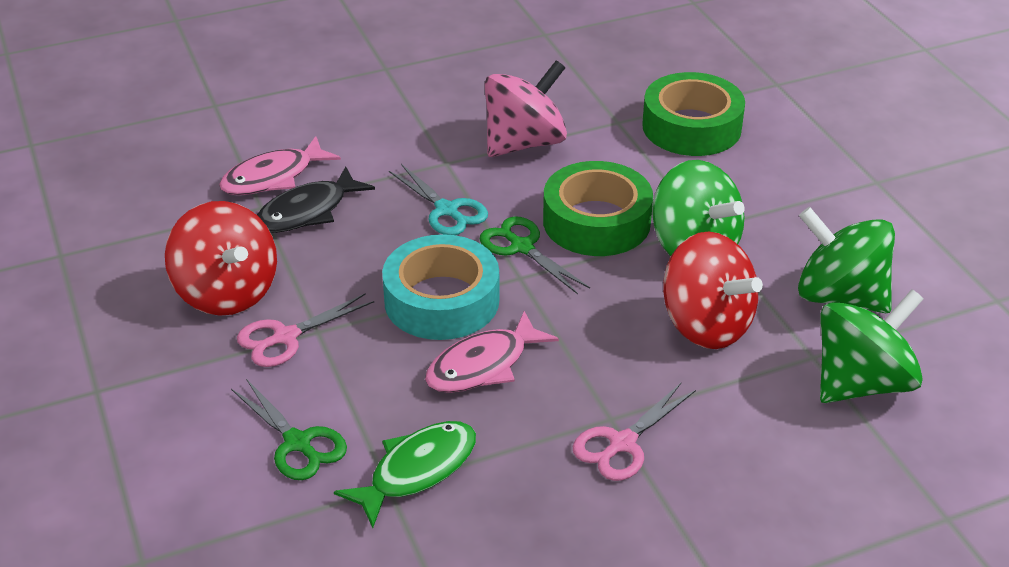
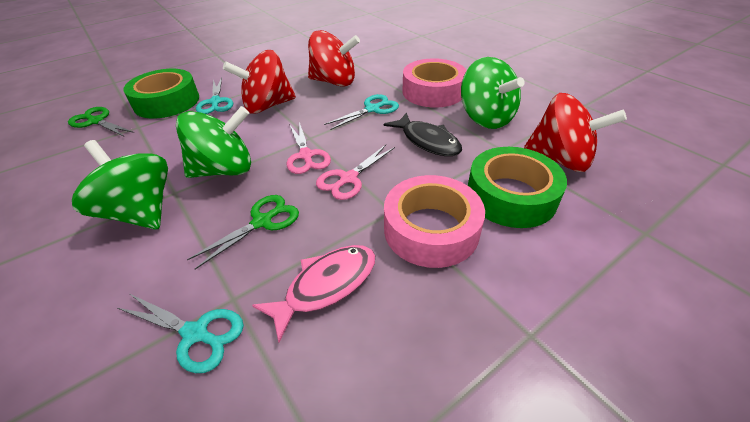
green fish: [334,421,476,528] = 1 -> none = 0
pink fish: [219,136,341,195] [425,311,559,393] = 2 -> [252,245,375,342] = 1
pink spinning top: [485,60,567,157] = 1 -> none = 0
pink tape: none = 0 -> [384,175,485,268] [402,59,467,108] = 2
red spinning top: [165,201,277,316] [663,231,763,349] = 2 -> [223,50,296,114] [308,30,360,87] [524,93,627,172] = 3
turquoise scissors: [389,164,488,235] = 1 -> [118,294,244,373] [196,78,233,114] [324,94,399,130] = 3
turquoise tape: [382,234,499,340] = 1 -> none = 0

